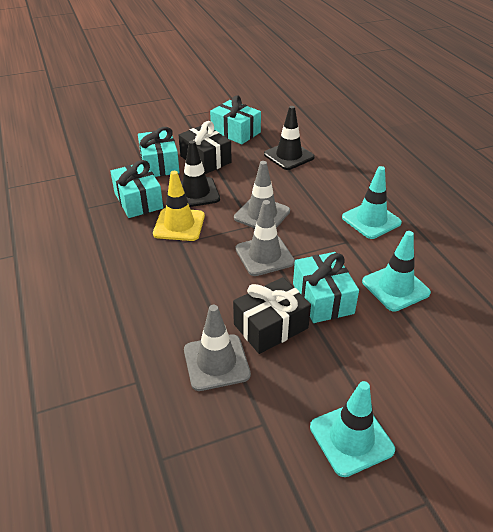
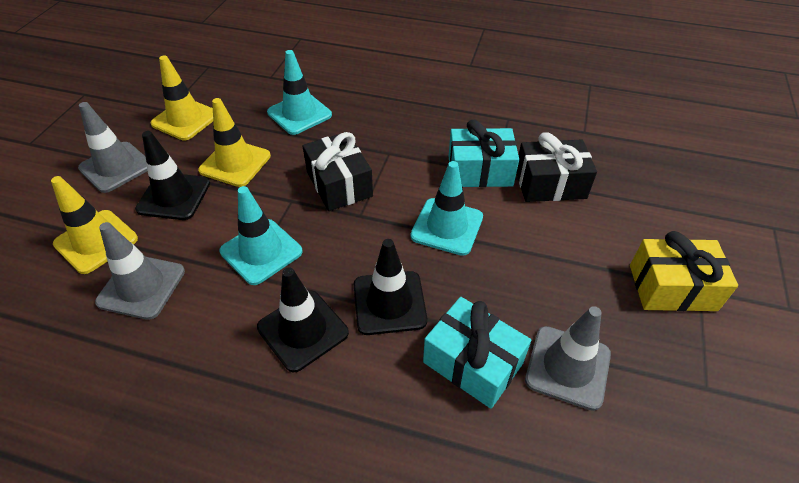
black traffic cone: [181,140,220,207] [264,106,315,170] = 2 -> [135,131,210,220] [257,267,349,372] [354,239,427,335] = 3
turquoise gift: [110,160,163,218] [138,127,180,177] [210,95,261,144] [293,252,359,323] = 4 -> [423,297,531,409] [449,120,519,187] = 2
yellow gift: none = 0 -> [630,231,738,311] = 1
yellow traffic cone: [153,171,205,241] = 1 -> [51,176,138,274] [150,55,213,141] [198,98,271,187] = 3

